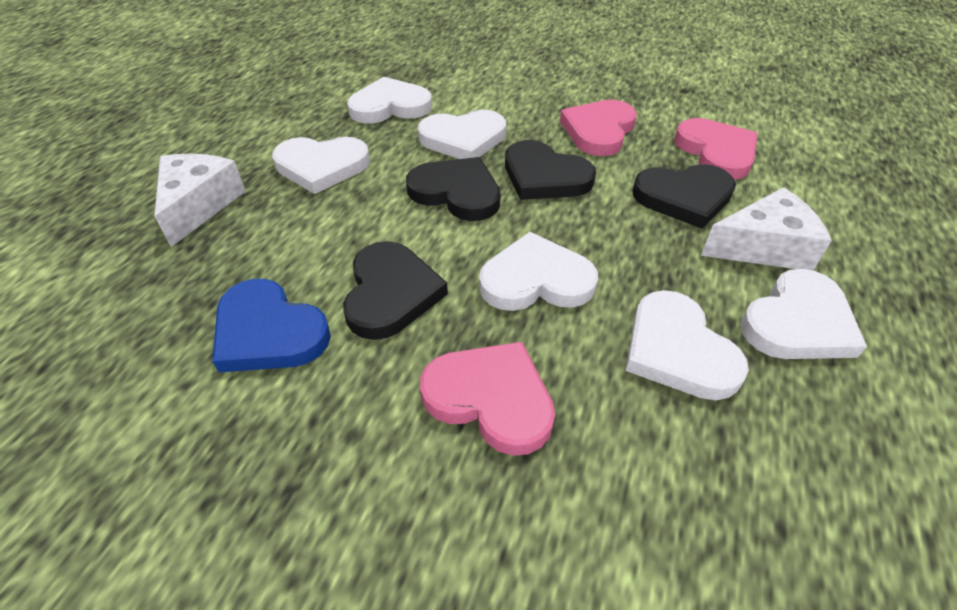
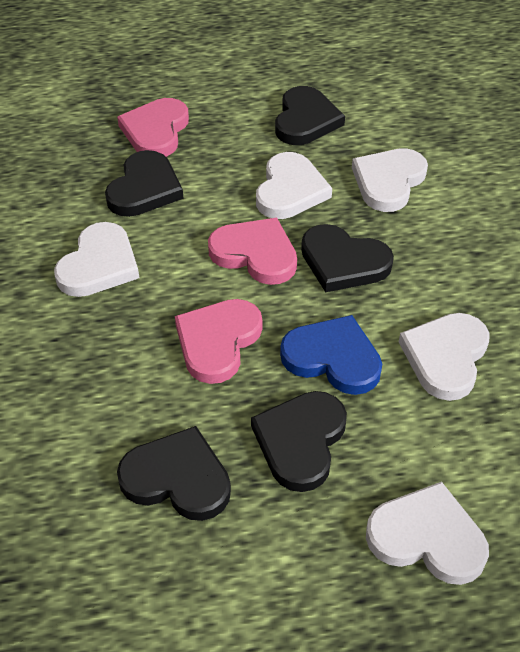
black heart: [343,241,448,340] [406,157,501,221] [505,140,596,200] [632,164,736,229] = 4 -> [105,150,184,217] [117,426,231,521] [251,391,347,492] [275,86,345,145] [301,224,394,292] = 5
white cheese: [154,154,246,247] [701,187,832,271] = 2 -> none = 0
white heart: [272,137,370,194] [347,77,432,123] [418,110,506,159] [479,232,598,311] [625,290,749,400] [740,269,867,359] = 6 -> [54,222,139,297] [256,152,332,219] [352,148,428,212] [366,482,489,585] [399,313,490,401] = 5

